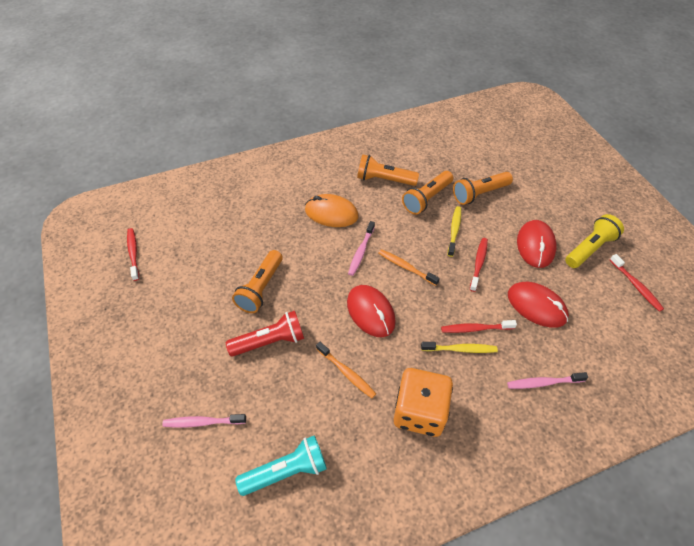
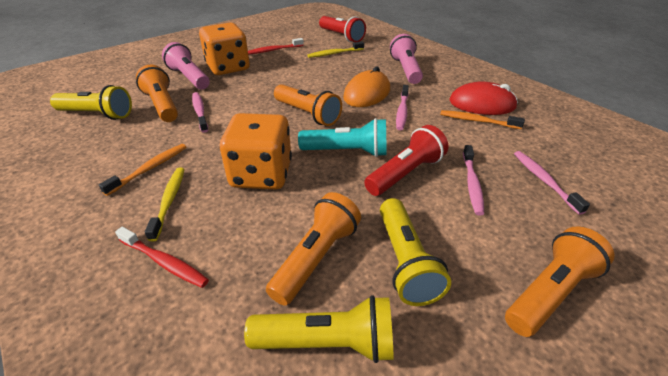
orange dice: [394,368,453,437] = 1 -> [199,22,250,75] [220,113,292,189] = 2
pink flashlight: none = 0 -> [162,42,210,89] [390,34,423,84] = 2
pink toothbrush: [162,414,246,428] [348,221,375,276] [507,372,588,389] = 3 -> [192,92,208,133] [396,85,409,130] [463,145,484,216] [514,151,590,215] = 4
red flashlight: [226,311,304,357] = 1 -> [319,16,366,42] [364,125,448,196] = 2
red mouse: [347,285,396,337] [508,282,569,328] [517,220,556,268] = 3 -> [449,81,518,115] = 1
red toothbrush: [127,228,139,281] [441,320,517,333] [470,238,488,292] [610,254,664,312] = 4 -> [115,227,209,288] [248,38,304,55] = 2
yellow flashlight: [565,214,624,268] = 1 -> [50,85,132,120] [244,295,394,363] [380,198,451,306] = 3

